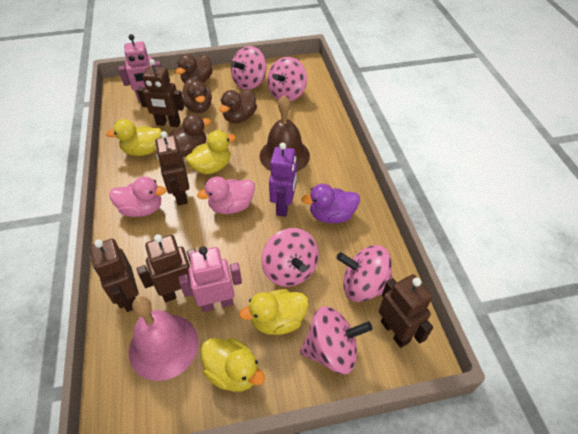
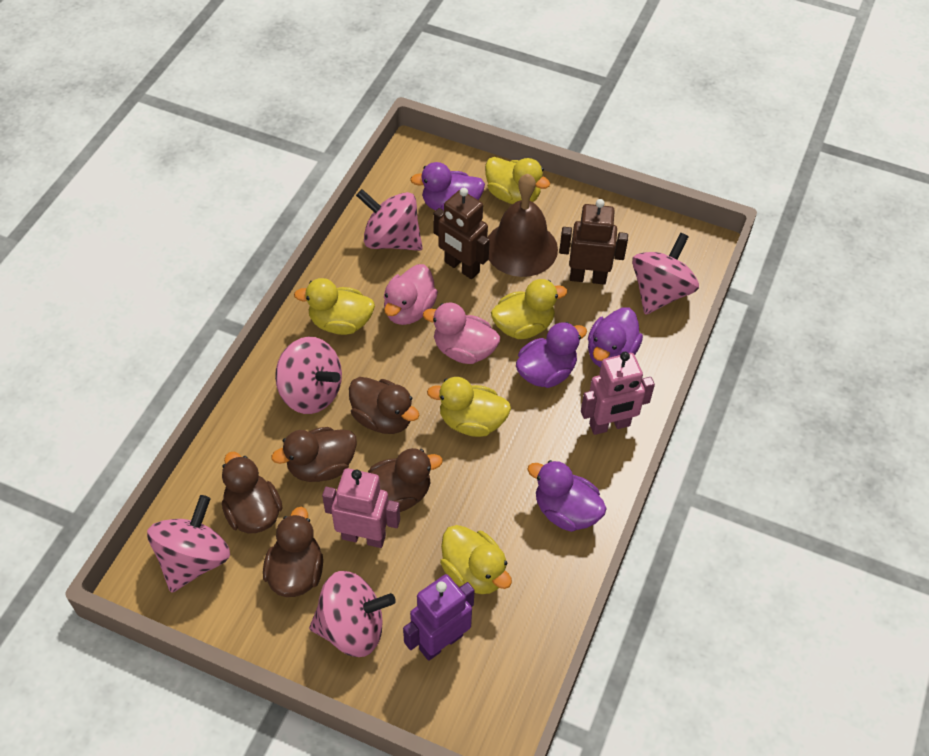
brown duck: [169,114,211,157] [176,54,213,83] [181,78,212,113] [219,89,257,123] = 4 -> [222,452,283,534] [263,507,323,597] [272,427,357,482] [349,377,419,434] [368,448,443,512] = 5
brown robot: [89,239,138,312] [137,59,184,127] [137,234,196,302] [155,131,189,205] [379,274,433,348] = 5 -> [433,188,490,279] [559,199,628,285] = 2
pink bell: [129,296,199,381] = 1 -> none = 0
purple duck: [302,184,360,223] = 1 -> [410,162,485,211] [516,322,587,388] [527,460,607,532] [588,307,643,368] = 4
yellow duck: [106,119,162,156] [186,130,236,174] [201,338,265,392] [239,289,309,335] = 4 -> [294,278,375,335] [427,377,511,437] [440,525,512,594] [485,157,550,204] [491,279,567,339] = 5

